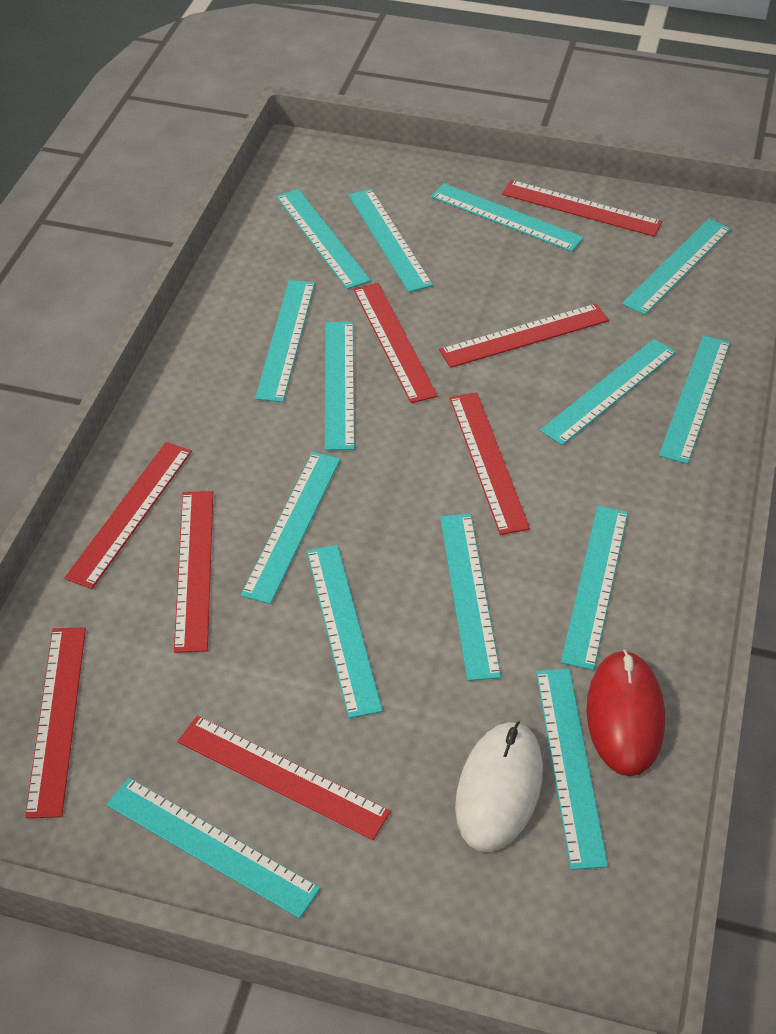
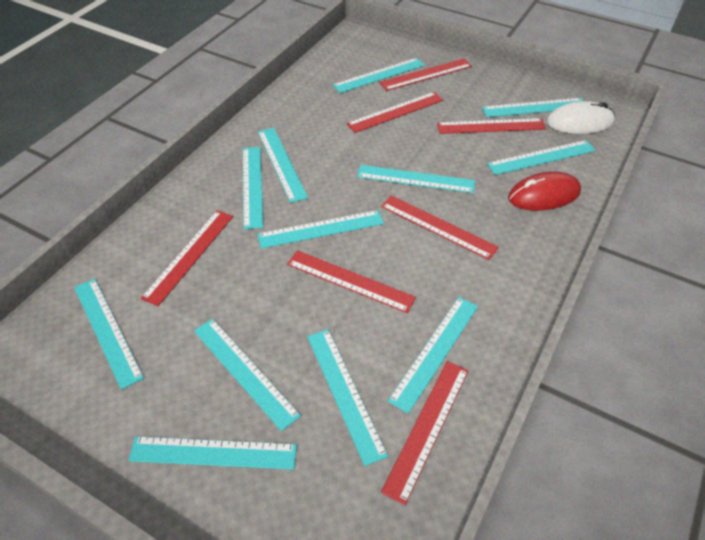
red ruler: [25,627,86,818] [65,442,192,589] [174,491,213,653] [178,715,391,840] [353,283,438,403] [439,304,609,368] [450,392,530,535] [502,180,662,237] = 8 -> [141,210,233,306] [287,250,416,313] [347,92,443,133] [379,59,472,91] [381,195,499,260] [381,361,469,505] [437,118,546,134] = 7
turquoise ruler: [106,778,320,919] [241,452,340,604] [255,280,315,402] [276,189,371,289] [307,545,383,718] [325,322,355,450] [348,189,433,292] [431,183,584,252] [440,514,501,681] [536,669,608,870] [540,339,676,445] [561,506,628,670] [622,219,731,315] [659,335,730,464] = 14 -> [74,279,144,390] [128,436,297,470] [194,318,301,431] [243,147,263,229] [258,128,308,203] [258,210,384,249] [307,329,388,466] [333,58,425,93] [357,165,475,193] [388,297,478,414] [482,98,583,117] [487,140,596,175] = 12

